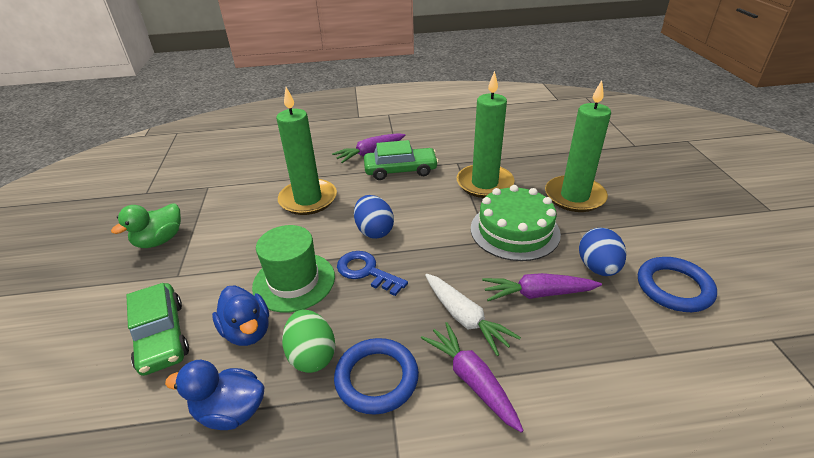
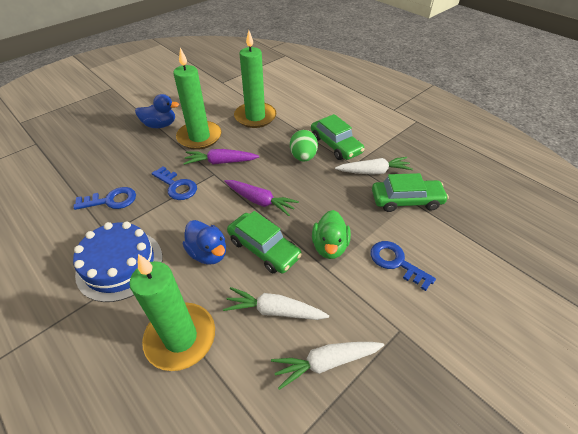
blue cake: none = 0 -> [73,221,163,302] = 1
blue egg: [354,195,394,239] [579,228,626,276] = 2 -> none = 0
blue key: [337,251,408,296] = 1 -> [73,187,136,210] [152,166,197,200] [371,241,436,291] = 3
blue ring: [334,338,419,415] [638,257,717,312] = 2 -> none = 0
green cake: [471,185,561,261] = 1 -> none = 0
green car: [126,283,189,376] [364,140,439,180] = 2 -> [227,211,302,274] [311,114,365,160] [372,173,449,212] = 3
green hat: [252,225,335,313] = 1 -> none = 0
purple carrot: [332,133,405,163] [421,322,524,433] [482,273,602,301] = 3 -> [183,149,259,165] [224,180,299,216] = 2
white carrot: [425,274,521,356] = 1 -> [223,287,329,320] [271,342,384,390] [335,157,413,175] = 3

